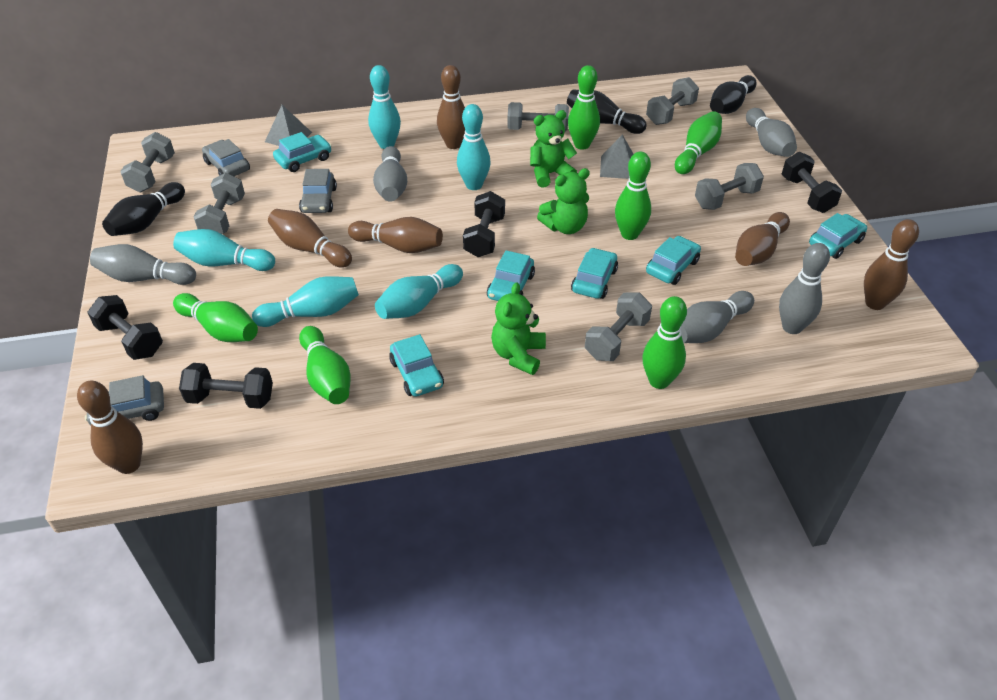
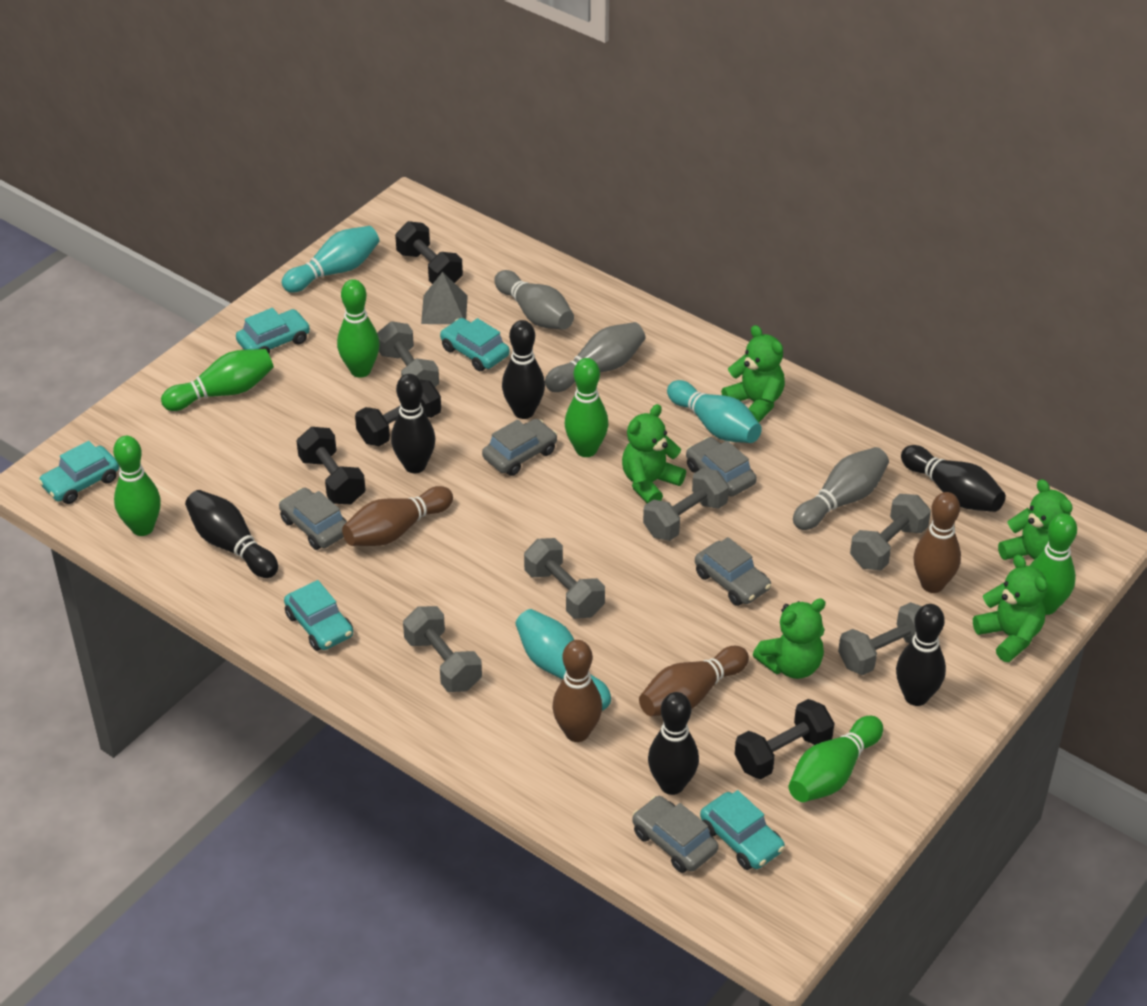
black bowling pin: [102,182,185,236] [567,90,647,134] [710,75,757,114] = 3 -> [185,490,278,578] [391,374,435,473] [502,320,545,419] [648,692,699,795] [896,604,946,706] [901,445,1006,512] = 6
brown bowling pin: [77,381,143,474] [268,209,352,268] [348,217,443,253] [437,65,465,149] [735,212,790,266] [864,219,919,310] = 6 -> [342,486,453,546] [552,640,602,742] [639,646,749,716] [914,492,961,593] = 4
green teddy bear: [491,282,546,375] [530,110,577,188] [537,168,590,234] = 3 -> [622,404,686,503] [721,325,785,422] [753,598,826,679] [973,555,1047,662] [998,479,1073,566] = 5
grey bowling pin: [90,244,196,285] [373,146,407,202] [681,291,754,343] [746,108,797,157] [779,243,830,334] = 5 -> [494,270,574,330] [545,322,646,392] [793,447,889,530] = 3
grey car: [85,375,164,425] [202,139,250,176] [299,169,337,213] = 3 -> [279,488,347,550] [482,419,557,476] [632,796,718,873] [686,437,757,496] [695,537,771,606] = 5
grey pyramid: [265,105,312,146] [600,135,633,179] = 2 -> [421,272,468,324] = 1
turquoise bowling pin: [173,229,275,271] [252,276,359,327] [368,65,401,149] [375,264,463,319] [457,104,491,190] = 5 -> [282,226,379,293] [515,609,611,711] [667,380,762,443] = 3
turquoise car: [273,132,332,172] [389,334,444,397] [487,250,535,301] [571,248,618,299] [646,236,701,285] [809,213,867,259] = 6 -> [38,441,119,504] [236,308,310,354] [284,580,353,651] [440,318,510,371] [700,790,785,870] = 5

